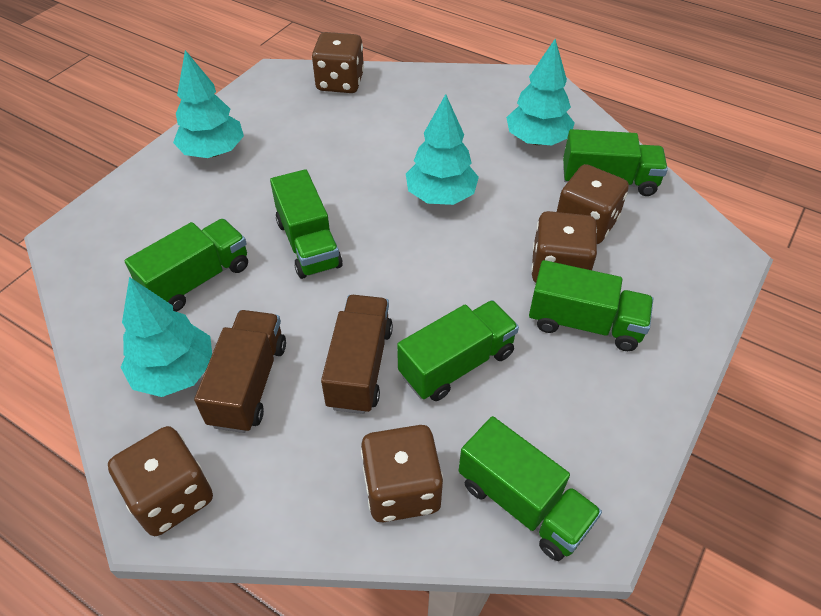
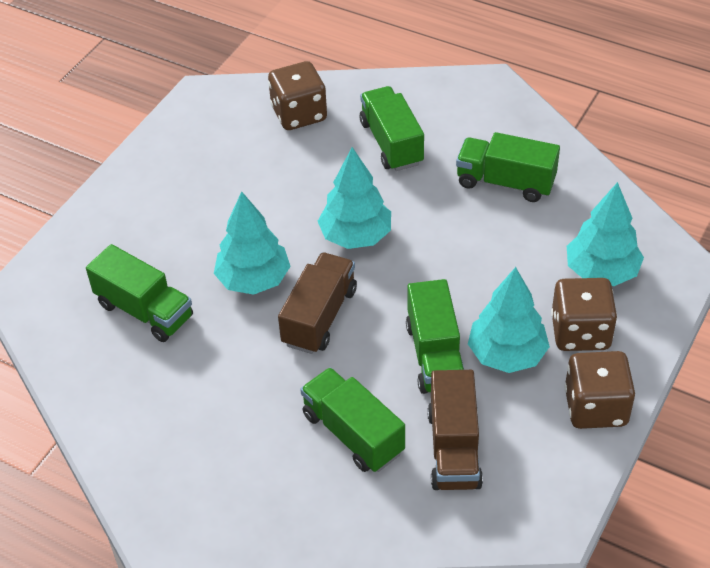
brown dice: [108,426,213,536] [312,32,364,93] [361,425,444,522] [531,211,597,283] [557,164,629,244] = 5 -> [268,61,327,130] [551,278,617,351] [565,351,635,429] = 3
green truck: [125,219,248,312] [270,169,343,279] [397,300,519,401] [458,416,602,561] [529,260,653,351] [563,129,668,196] = 6 -> [86,244,193,342] [300,367,405,472] [360,86,424,171] [406,279,464,394] [456,132,560,202] = 5

